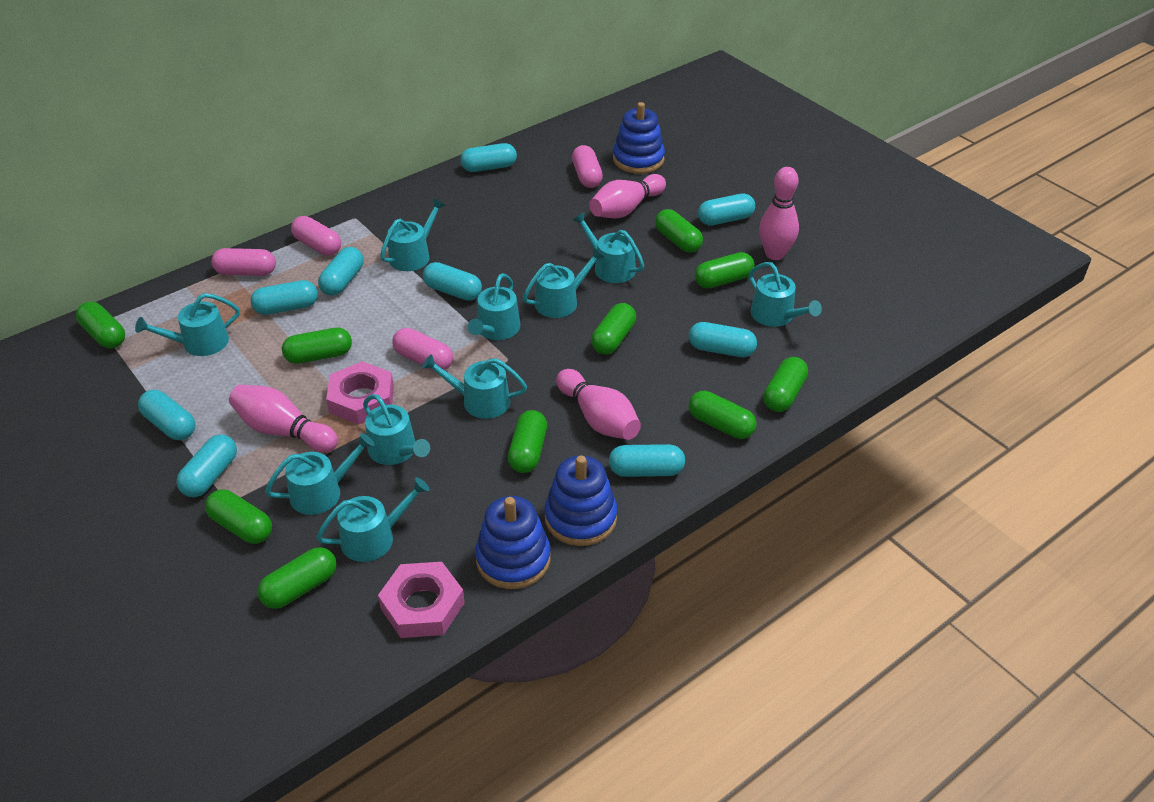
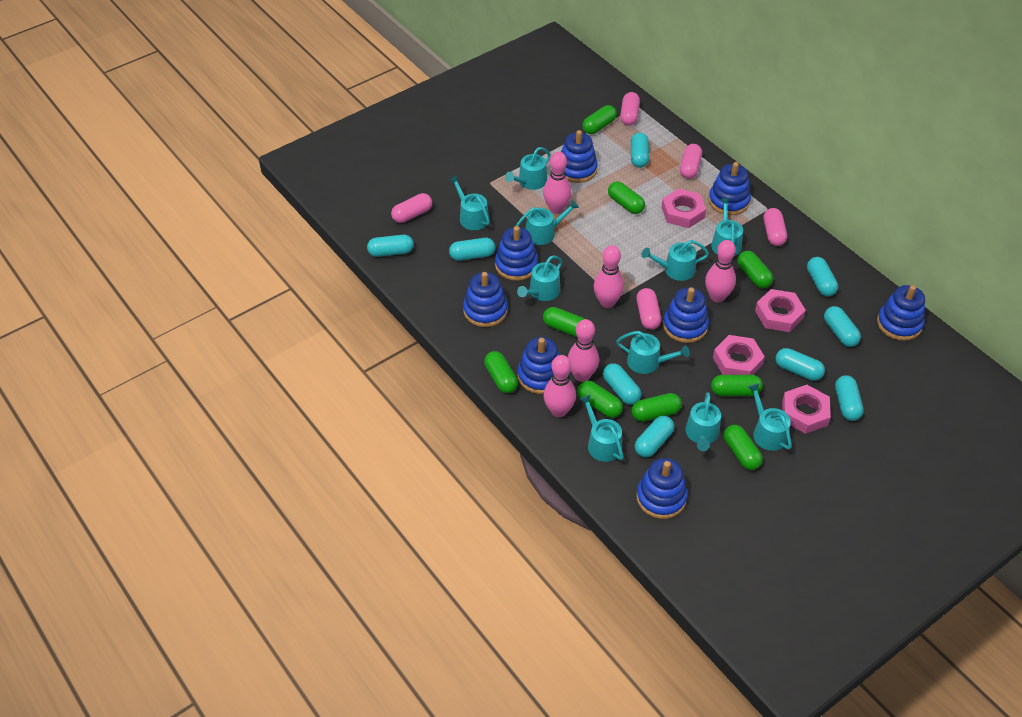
blue stacking toy: [475,496,551,589] [545,456,617,546] [613,102,665,174] = 3 -> [463,272,508,327] [495,226,538,281] [518,337,559,394] [561,130,598,183] [636,458,688,519] [663,287,709,343] [708,162,751,215] [877,285,925,341] = 8
green capsule: [76,302,125,349] [205,490,272,544] [258,547,336,609] [282,328,352,364] [508,410,547,473] [591,303,636,355] [655,209,703,253] [689,391,756,439] [695,252,755,289] [763,357,808,412] = 10 -> [484,351,518,393] [543,307,585,337] [578,381,623,418] [582,105,617,134] [608,181,645,214] [631,393,682,422] [711,375,763,396] [724,425,763,470] [738,251,773,288] = 9
pink bowling pin: [229,385,338,452] [556,369,641,440] [589,174,666,218] [759,167,799,260] = 4 -> [543,152,572,214] [543,355,576,417] [568,319,599,382] [594,245,624,308] [705,240,736,303] = 5
pink capsule: [211,248,276,276] [291,216,341,256] [392,328,453,371] [572,145,603,188] = 4 -> [391,193,432,223] [620,92,640,126] [636,288,661,330] [680,144,702,179] [764,208,787,246] = 5
pink nut: [326,361,394,425] [378,562,465,638] = 2 -> [661,189,706,228] [713,335,765,375] [755,289,806,332] [782,385,831,434] = 4

